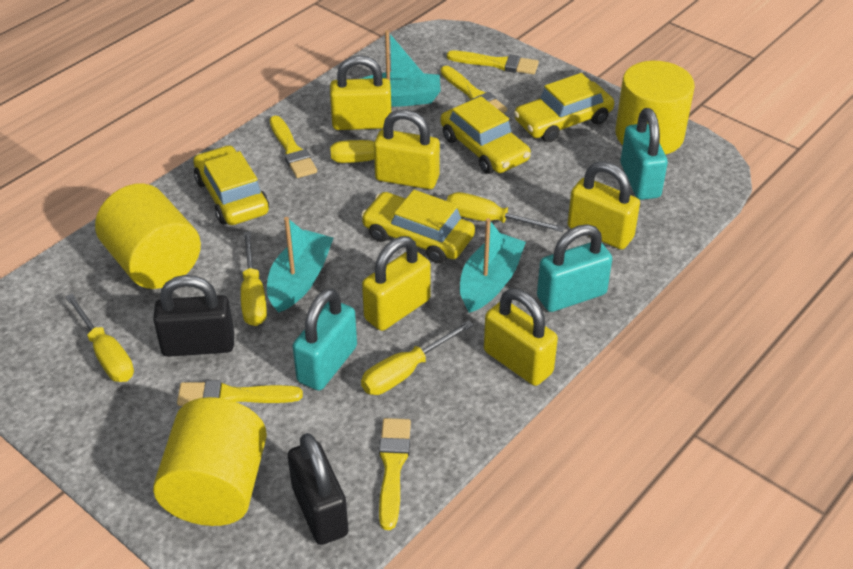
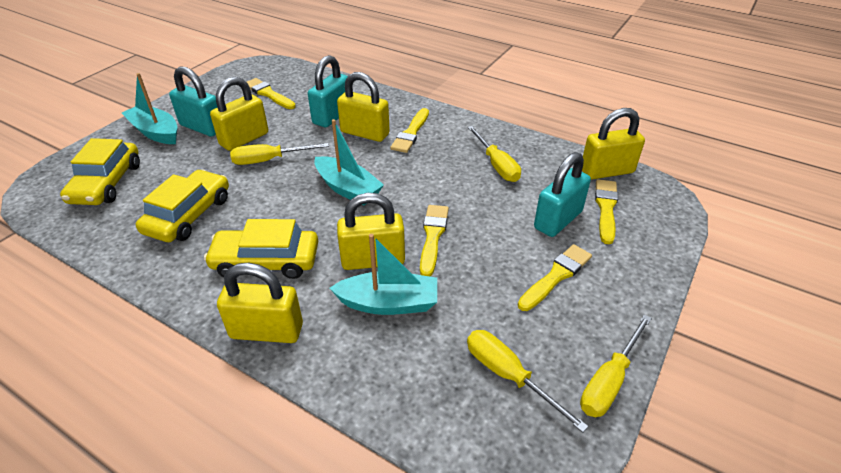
black padlock: [153,275,234,357] [288,433,349,545] = 2 -> none = 0
yellow car: [194,145,269,225] [361,190,475,264] [440,96,531,174] [514,73,614,143] = 4 -> [60,138,140,205] [136,169,229,242] [204,219,318,279] = 3
yellow cylinder: [95,183,201,289] [153,397,267,526] [615,61,695,155] = 3 -> none = 0
yellow screwdriver: [65,293,134,382] [241,231,267,326] [330,140,445,163] [361,320,474,395] [447,192,565,232] = 5 -> [230,143,329,165] [467,126,521,182] [467,330,589,433] [580,314,652,417] = 4

